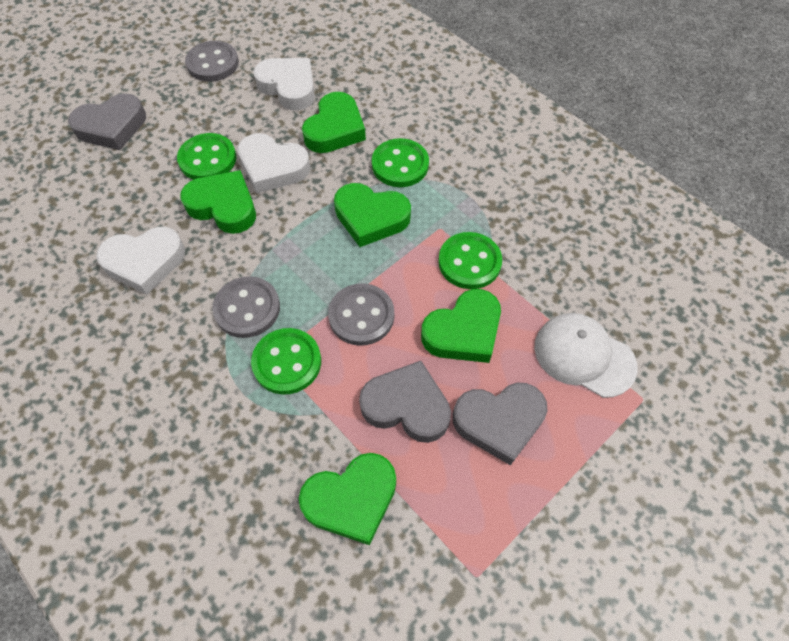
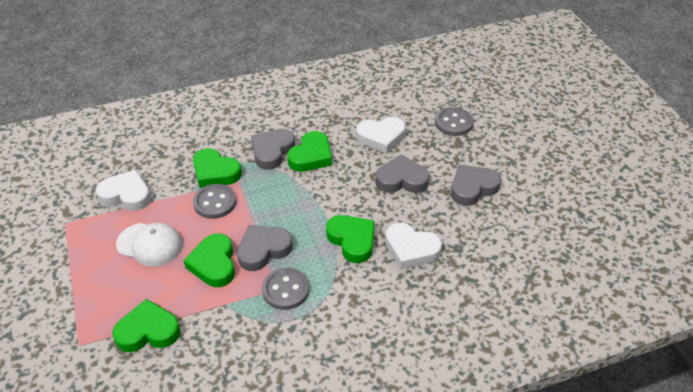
green button: [177,133,236,180] [251,328,321,395] [372,138,429,187] [438,232,502,289] = 4 -> none = 0
grey heart: [68,93,146,150] [359,361,451,443] [453,382,548,466] = 3 -> [237,225,293,271] [251,129,295,170] [375,154,429,193] [451,165,501,206] = 4

